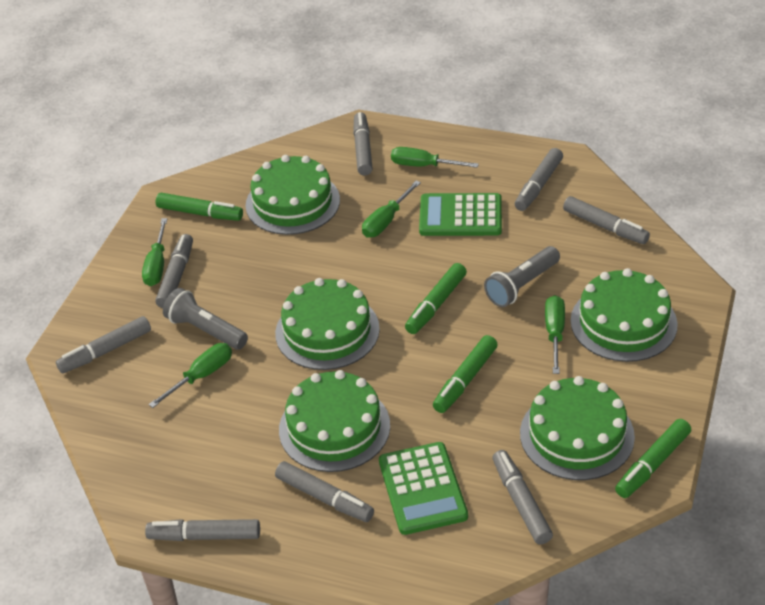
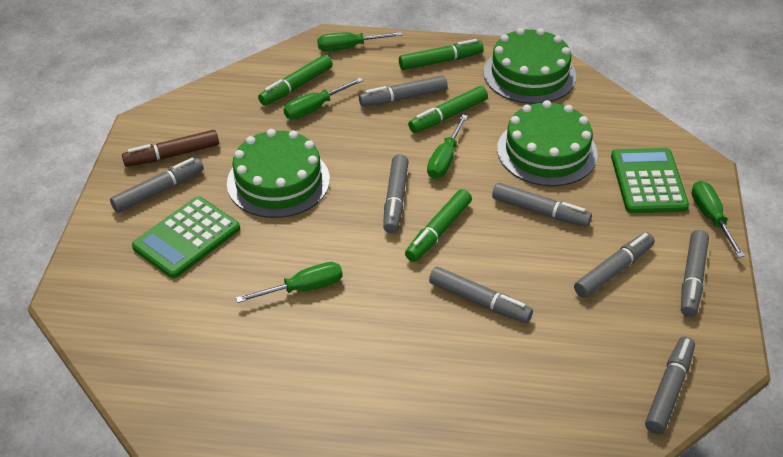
brown marker: none = 0 -> [122,130,219,167] = 1
green cake: [246,155,340,235] [275,278,380,370] [279,370,390,472] [520,376,635,480] [571,268,678,362] = 5 -> [227,129,330,218] [484,28,576,104] [497,100,598,186] = 3
grey flashlight: [163,288,248,350] [484,246,560,307] = 2 -> none = 0

